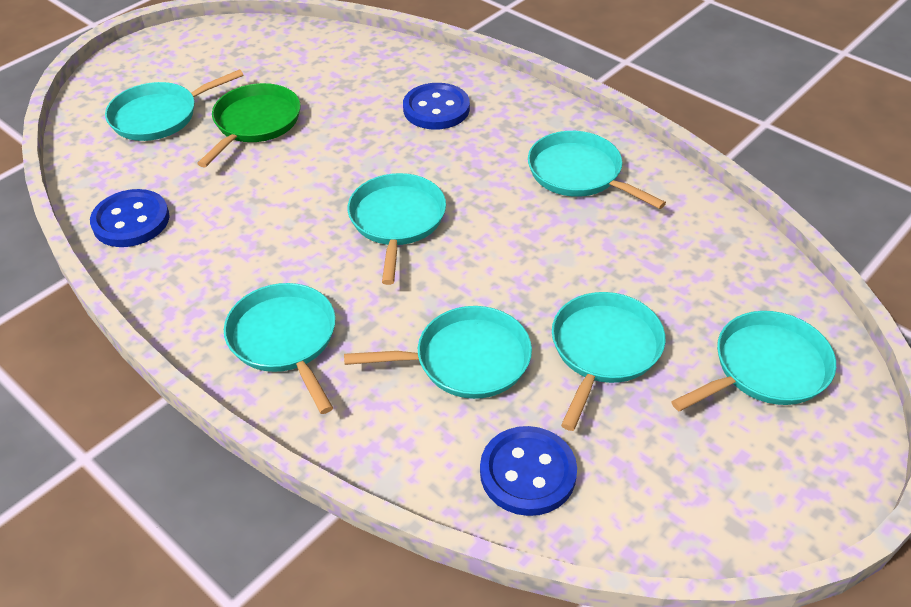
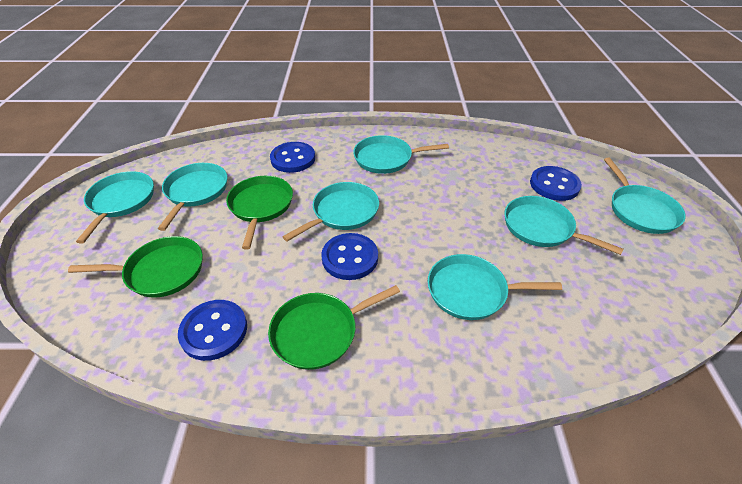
blue button: [90,189,170,247] [403,83,470,130] [480,426,577,516] = 3 -> [178,300,247,361] [270,142,315,173] [321,233,378,280] [530,166,582,201] = 4
green pan: [197,83,301,167] = 1 -> [68,236,203,298] [226,176,293,250] [268,285,400,370] = 3

